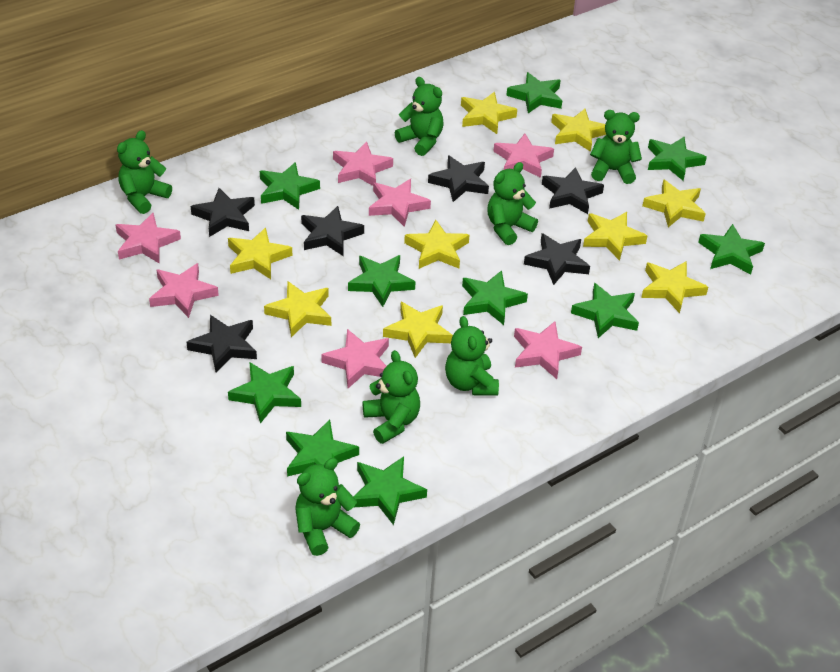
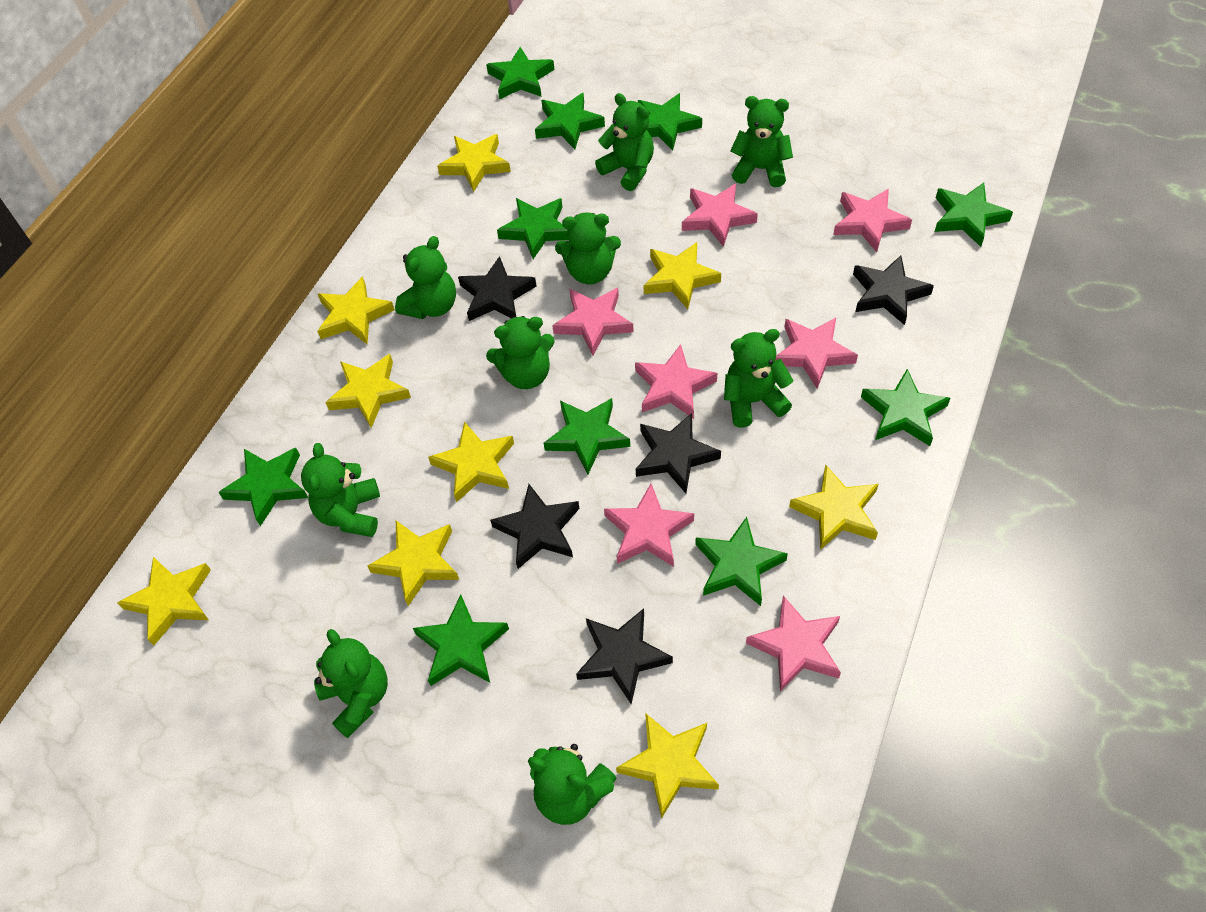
black star: [186,315,257,373] [191,188,255,237] [301,206,364,257] [428,155,489,202] [524,233,590,285] [542,167,604,214] = 6 -> [458,256,536,321] [490,484,579,569] [576,608,673,704] [636,413,721,493] [853,255,934,325] = 5
green teddy bear: [117,130,172,214] [295,458,360,556] [363,350,420,444] [395,77,444,156] [445,316,499,396] [487,162,538,245] [590,110,642,184] = 7 -> [301,443,380,537] [314,629,388,738] [395,236,456,319] [486,316,555,389] [528,744,617,825] [555,213,621,285] [595,93,654,191] [724,329,793,428] [730,96,793,187] = 9

